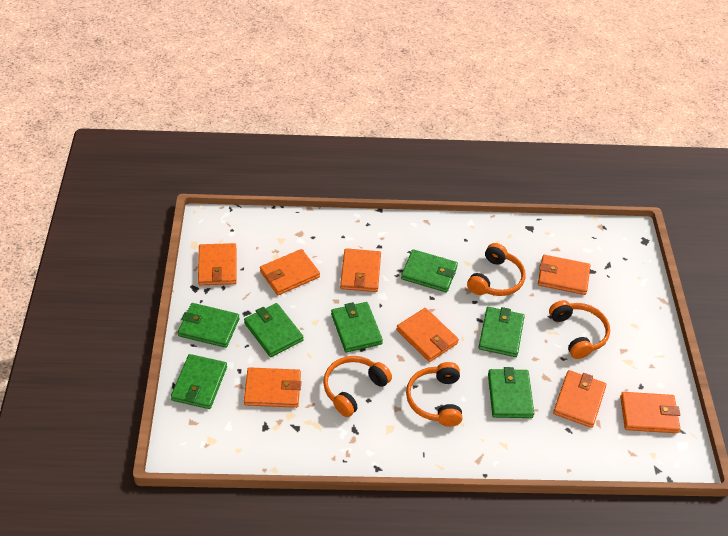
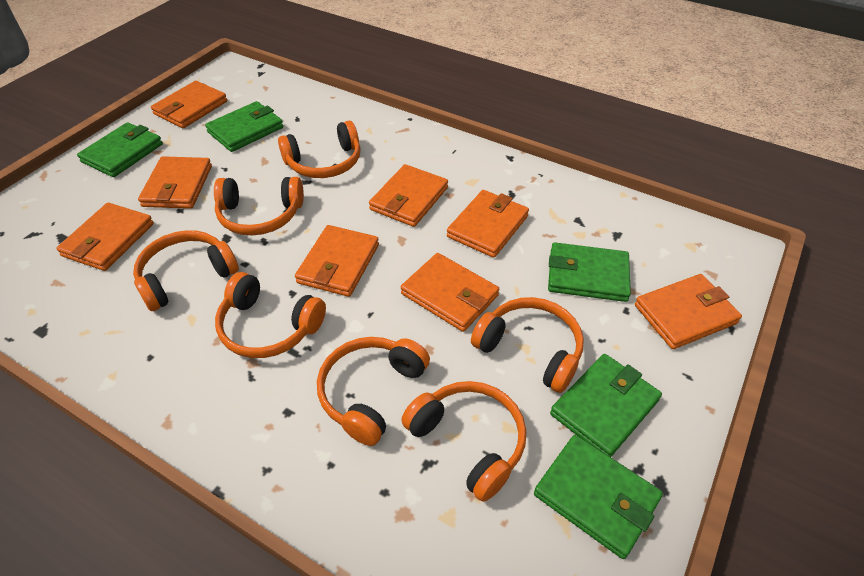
green wallet: [171,354,227,409] [178,303,240,348] [244,303,303,357] [331,302,383,352] [401,249,458,293] [478,307,525,357] [488,367,534,418] = 7 -> [77,122,163,177] [205,101,283,152] [534,435,663,559] [548,242,631,302] [550,354,662,457] = 5
orange headphones: [323,356,392,417] [406,362,462,427] [467,243,525,296] [549,300,610,359] = 4 -> [133,230,239,311] [214,177,304,235] [215,272,326,358] [278,121,361,178] [317,337,430,446] [401,381,526,502] [471,297,584,393] = 7

